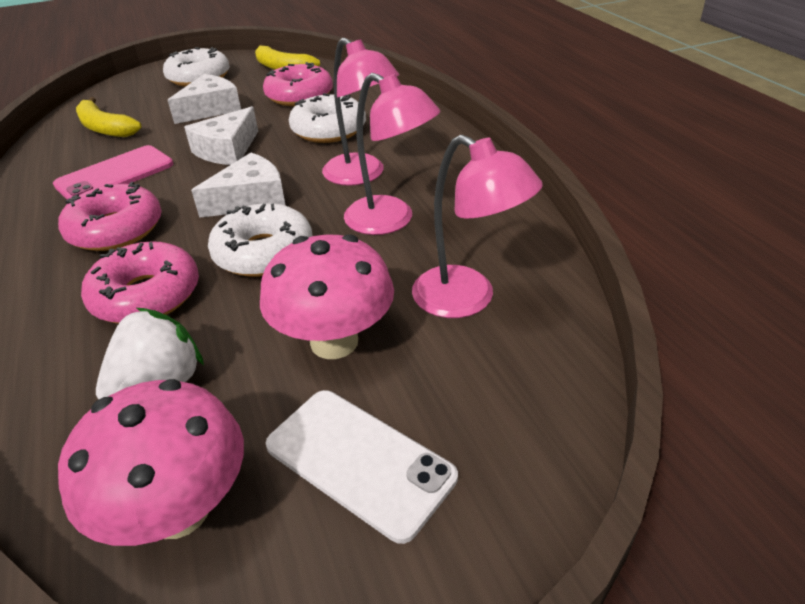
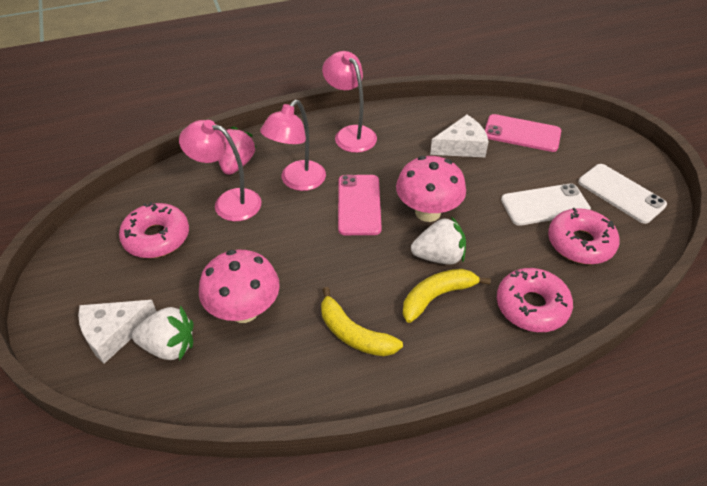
pink phone: [53,145,173,200] = 1 -> [338,175,382,235] [485,114,561,152] = 2
pink strawberry: none = 0 -> [218,127,256,175] = 1
white cheese: [168,74,241,124] [184,106,258,165] [191,153,286,218] = 3 -> [78,300,157,364] [430,115,489,157] = 2
white donut: [163,47,230,87] [208,203,312,277] [289,93,366,143] = 3 -> none = 0
white phone: [266,390,458,544] = 1 -> [501,183,591,226] [578,164,667,224] = 2
white strawberry: [96,308,204,399] = 1 -> [132,305,194,361] [411,216,466,265] = 2

